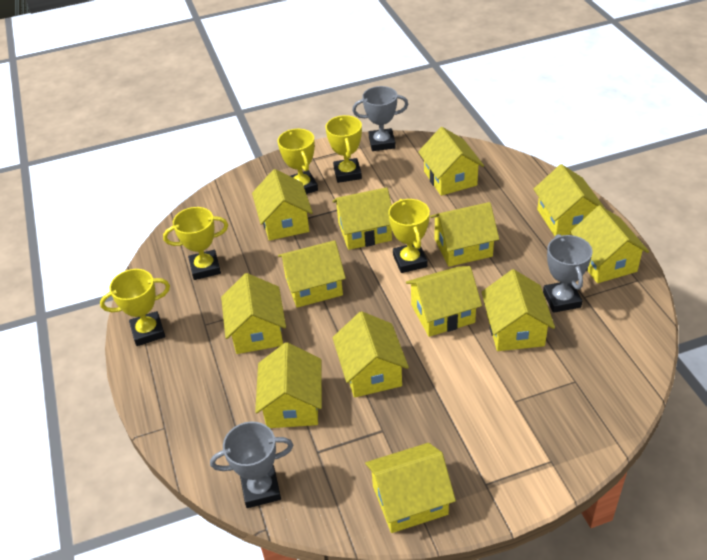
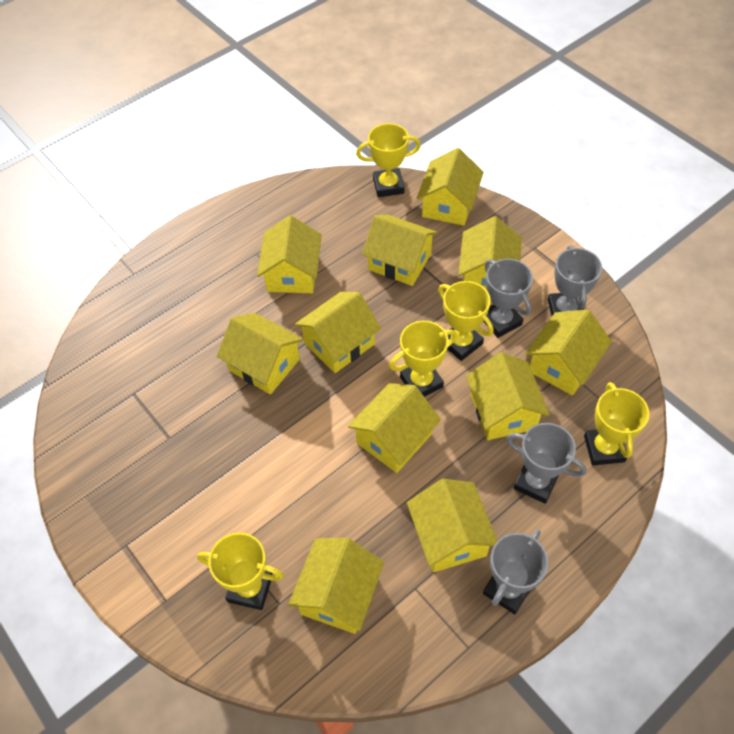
grey trophy: [210,422,293,508] [352,86,408,151] [543,234,593,313] = 3 -> [483,259,533,338] [483,529,548,615] [506,423,586,504] [548,245,602,316] = 4
yellow house: [221,273,286,354] [252,169,313,241] [255,342,322,428] [278,240,346,308] [332,187,392,250] [332,311,409,398] [365,443,456,533] [406,266,482,337] [418,127,484,196] [430,202,499,267] [481,269,555,351] [534,164,605,236] [570,205,649,283] = 13 -> [217,313,303,394] [257,215,322,293] [288,538,384,634] [295,292,381,373] [348,383,441,473] [362,214,438,286] [407,479,498,572] [417,148,484,226] [458,216,522,290] [466,352,550,440] [525,309,612,395] = 11

